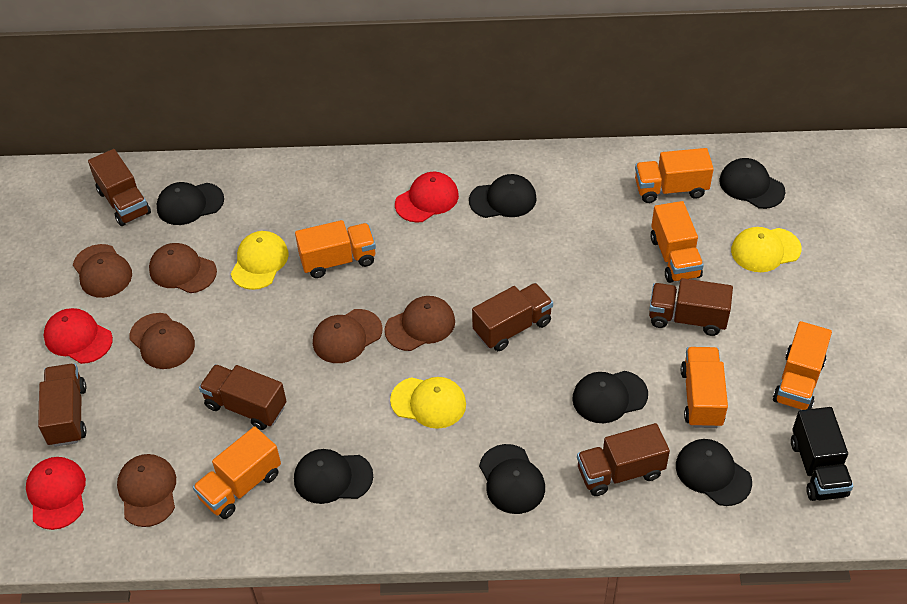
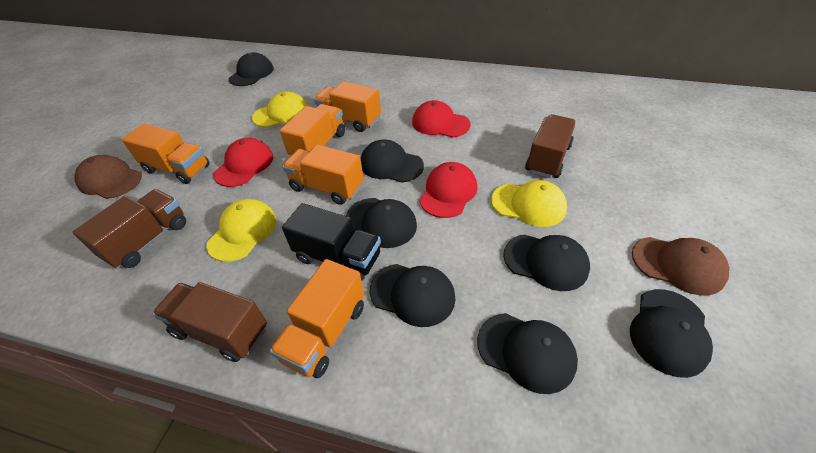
brown cap: [73,244,132,298] [117,454,176,527] [129,313,195,369] [149,243,217,293] [313,309,383,363] [385,296,455,351] = 6 -> [74,155,142,199] [632,237,730,296] = 2
brown truck: [38,363,87,447] [88,149,151,226] [199,364,287,430] [472,283,553,351] [577,423,670,496] [649,278,733,336] = 6 -> [72,189,186,269] [152,282,267,362] [525,114,576,178] = 3
orange truck: [193,426,281,519] [295,220,376,278] [635,148,714,203] [650,201,704,283] [681,347,728,428] [773,321,832,410] = 6 -> [122,124,210,184] [270,259,364,378] [280,104,345,156] [282,144,364,205] [314,81,381,132] = 5

